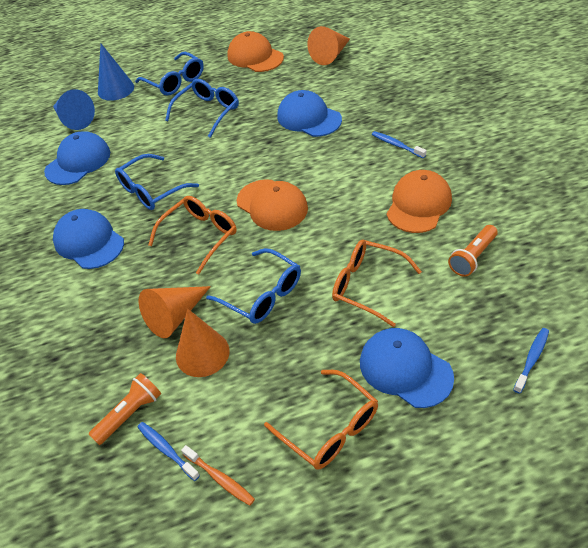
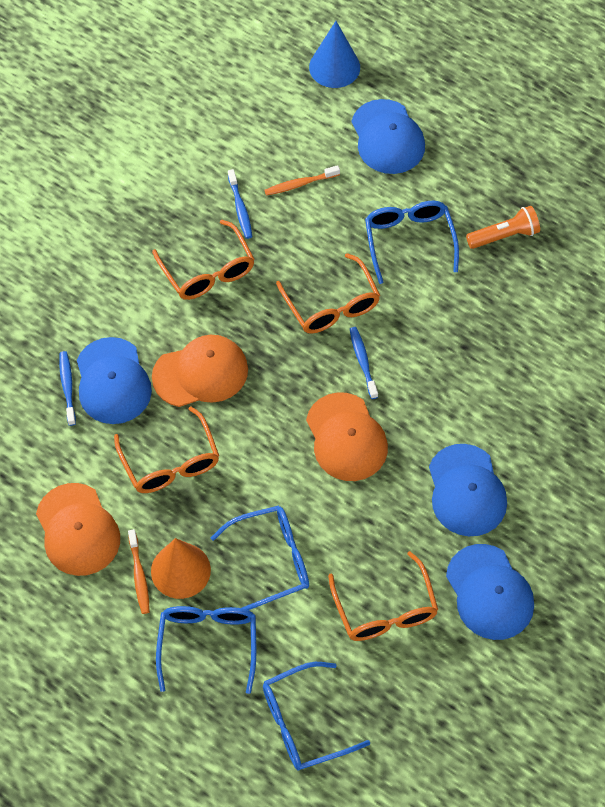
blue cone: [53,89,95,130] [98,44,134,101] = 2 -> [309,21,360,88] = 1
orange cone: [139,286,211,338] [176,309,229,377] [307,26,350,65] = 3 -> [151,538,211,599] = 1
orange flashlight: [89,373,161,445] [448,225,498,277] = 2 -> [466,206,540,249] = 1
orange glasses: [148,196,237,274] [264,370,378,469] [332,240,422,327] = 3 -> [114,406,219,493] [152,220,255,300] [276,253,380,334] [328,551,438,641] = 4
orange toothbrush: [181,445,255,506] = 1 -> [128,529,150,614] [264,165,340,196] = 2

